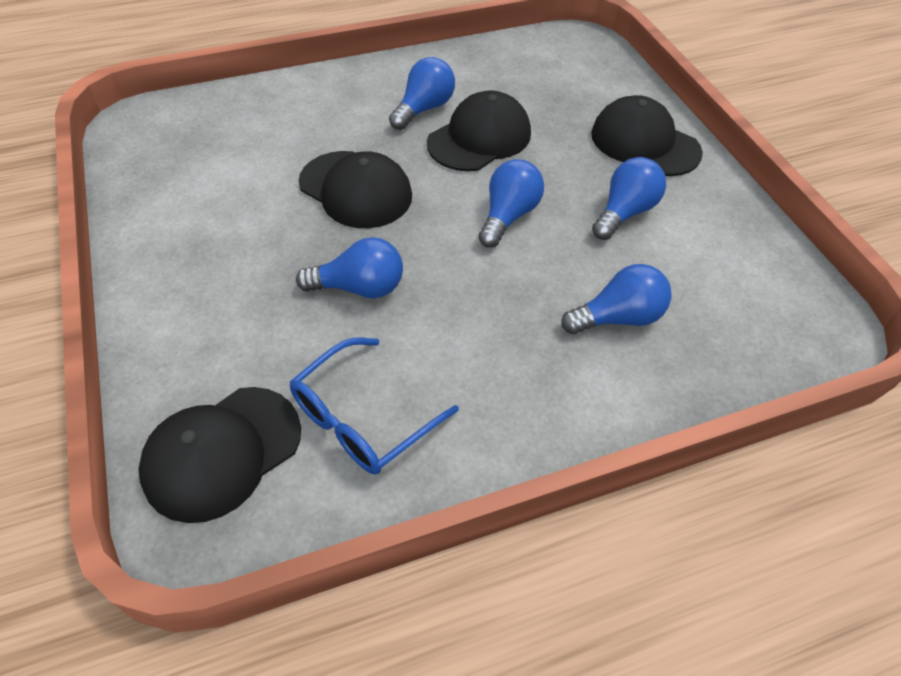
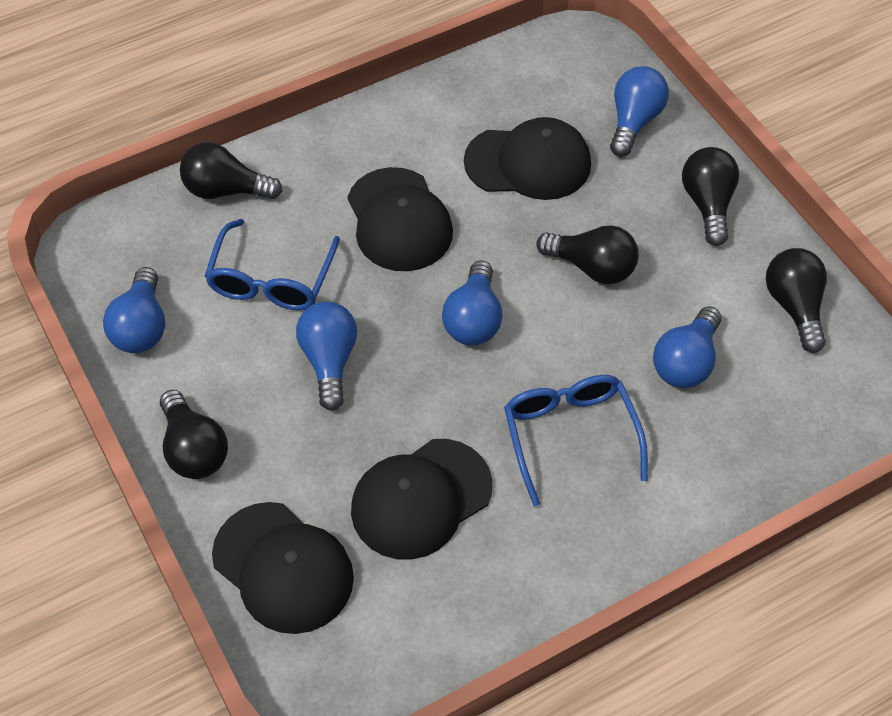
black light bulb: none = 0 -> [160,390,228,479] [180,142,282,200] [536,225,639,284] [682,147,739,246] [766,248,827,353] = 5
blue glasses: [290,337,459,475] = 1 -> [205,219,340,310] [504,375,648,507] = 2

